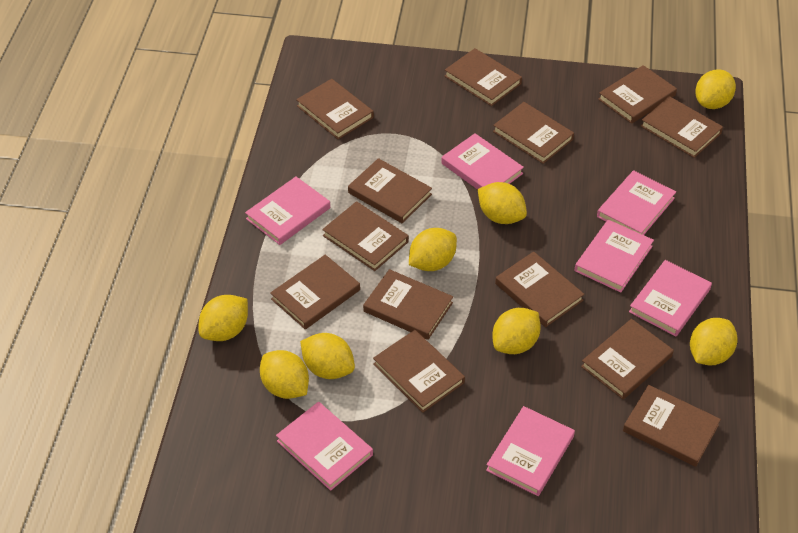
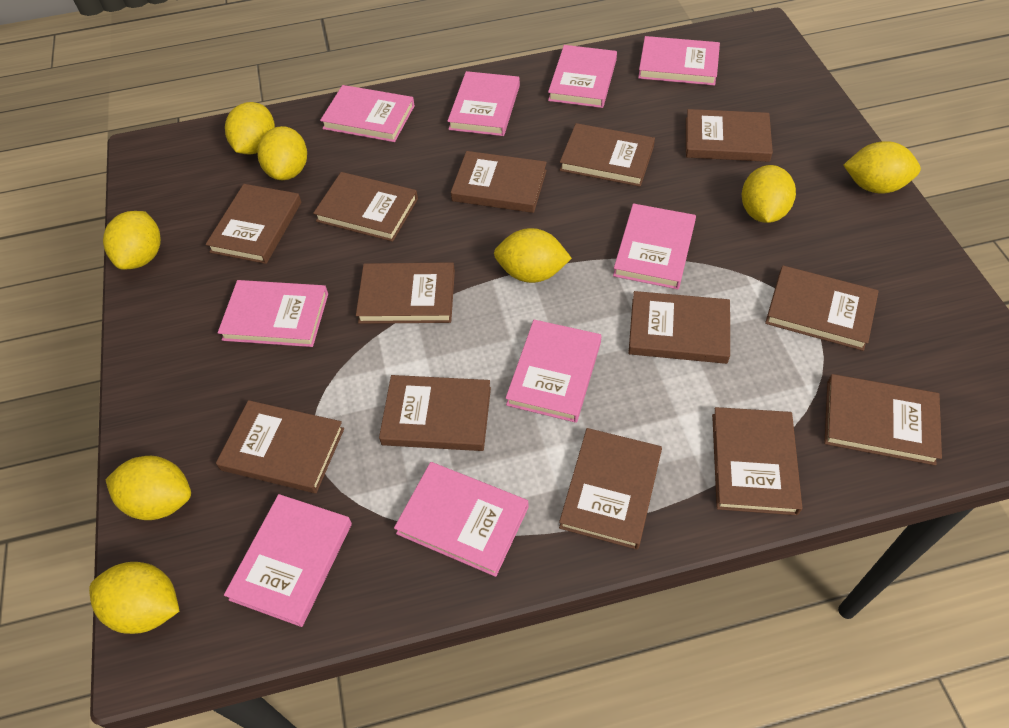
pink book: [245,177,330,245] [276,402,373,491] [441,133,524,190] [486,406,575,496] [575,220,654,293] [597,170,676,235] [629,260,712,336] = 7 -> [218,280,328,347] [224,494,352,627] [320,85,415,142] [394,462,529,577] [448,71,520,136] [506,320,601,423] [548,45,617,108] [613,203,696,289] [638,36,720,86] = 9

